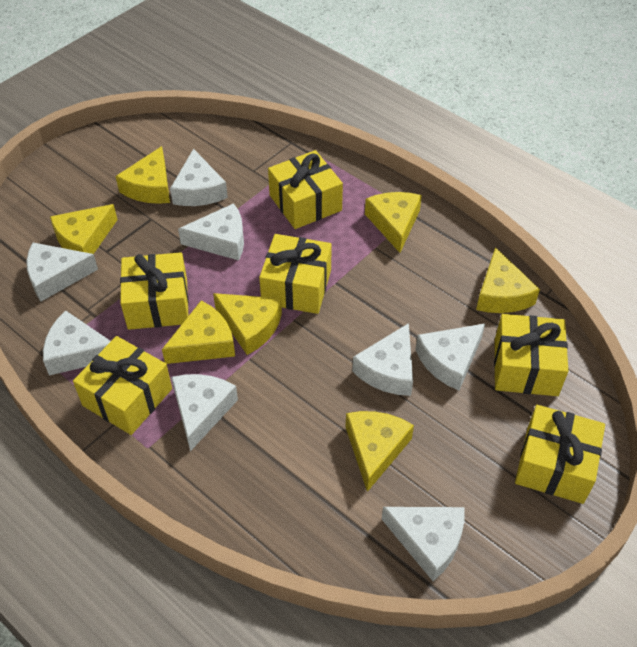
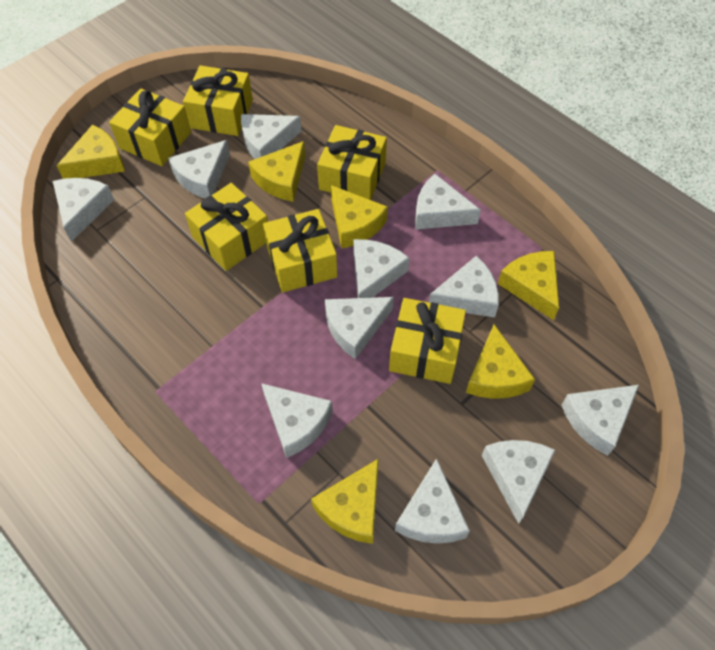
white cheese: [26,243,98,301] [43,311,111,376] [170,149,228,206] [171,374,238,451] [178,203,244,261] [352,323,413,396] [382,507,464,581] [415,324,485,390] = 8 -> [53,178,114,242] [168,140,230,198] [241,114,302,159] [261,383,333,458] [325,297,394,359] [353,239,409,298] [395,458,470,544] [415,174,481,230] [429,256,499,318] [482,440,555,524] [562,385,639,456] = 11
yellow cheese: [50,204,118,254] [115,146,170,204] [162,301,235,364] [213,293,282,355] [345,411,414,492] [365,192,422,253] [476,247,540,313] = 7 -> [57,125,125,179] [248,141,305,202] [311,459,379,544] [331,185,388,249] [466,325,535,399] [498,251,559,320] = 6

